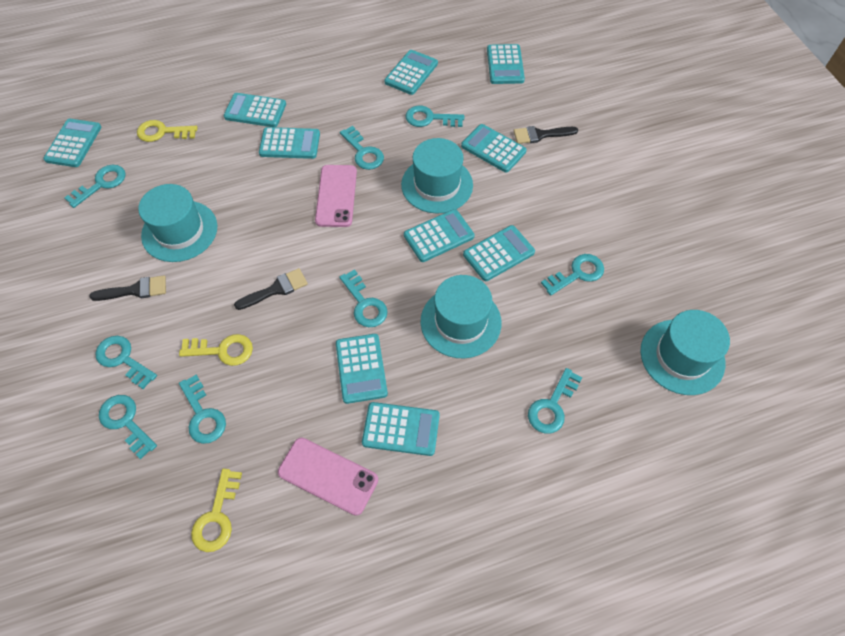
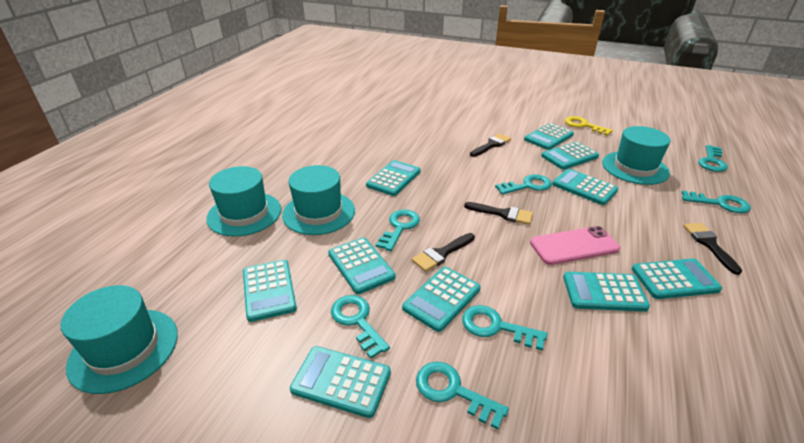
black brush: [89,275,166,301] [234,268,308,310] [514,126,578,144] = 3 -> [412,233,475,272] [464,202,533,225] [470,133,511,157] [683,223,742,275] = 4
pink phone: [278,438,378,516] [315,165,357,227] = 2 -> [530,226,620,265] = 1
turquoise key: [64,165,126,208] [95,336,157,389] [99,395,157,459] [179,375,226,444] [339,269,388,327] [340,126,384,170] [405,106,464,127] [528,368,582,434] [541,254,604,296] = 9 -> [331,295,390,358] [376,209,420,251] [416,362,509,430] [462,305,547,351] [495,174,552,195] [681,191,751,213] [698,145,728,172] = 7
yellow key: [137,120,198,142] [179,334,253,366] [191,469,242,552] = 3 -> [565,116,613,136] = 1

